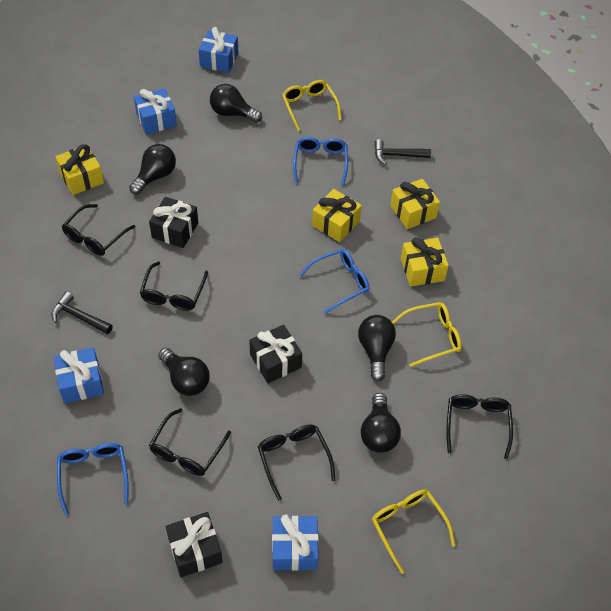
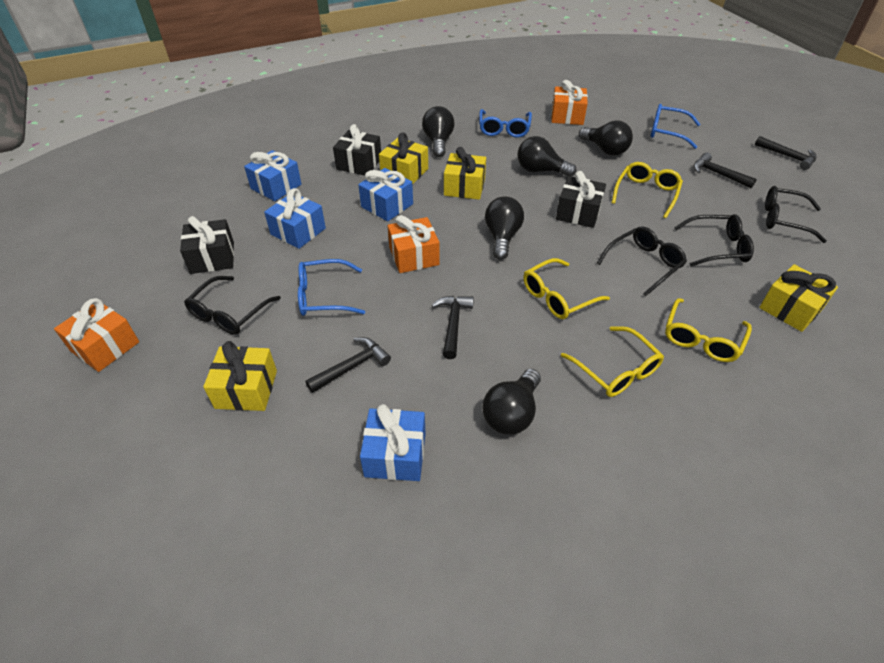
black glasses: [62,204,135,256] [140,261,208,311] [149,408,231,476] [258,424,336,501] [446,394,513,459] = 5 -> [184,276,281,335] [597,226,687,296] [674,214,754,266] [765,186,827,243] = 4
black hammer: [51,292,113,334] [374,139,431,165] = 2 -> [305,337,391,393] [432,296,474,359] [694,152,757,188] [755,136,817,170] = 4
orange gift: none = 0 -> [54,298,139,372] [388,215,440,273] [551,80,588,125] = 3
yellow glasses: [282,80,342,131] [372,490,456,574] [392,302,462,367] = 3 -> [524,258,610,319] [561,326,664,397] [612,162,683,218] [665,298,752,362] = 4

